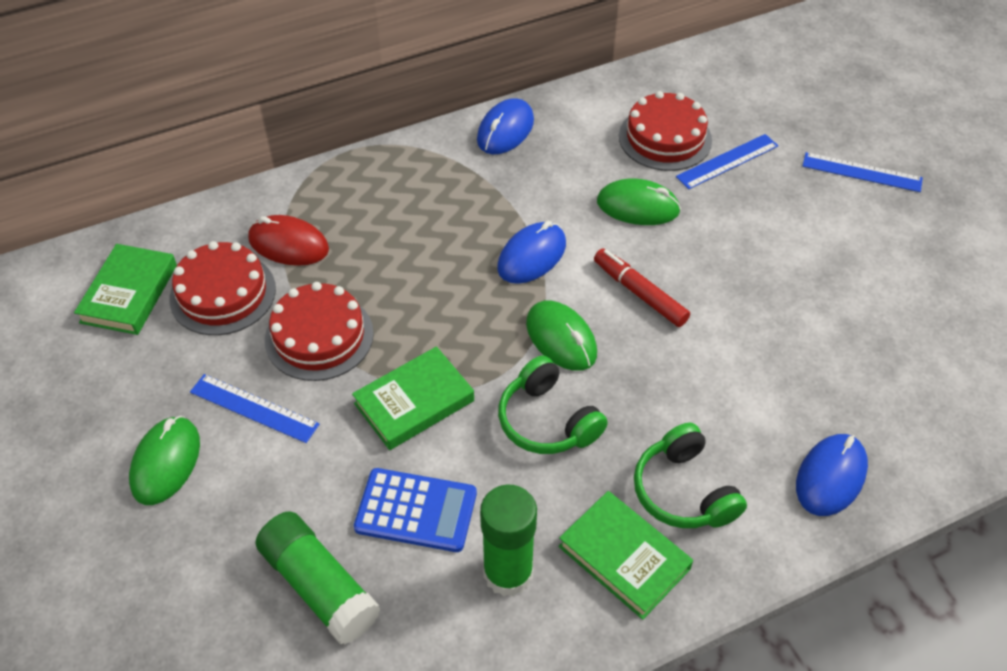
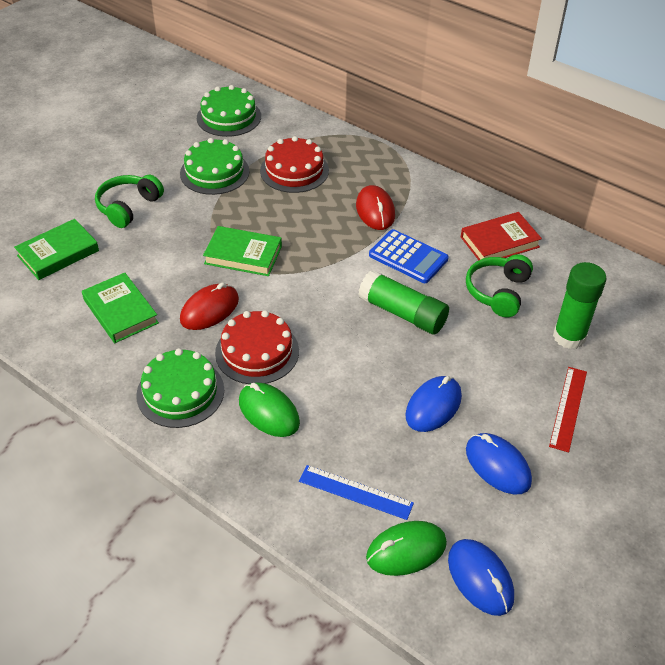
blue ruler: [190,374,320,443] [676,134,778,189] [802,152,923,192] = 3 -> [299,465,414,520] = 1
green cake: none = 0 -> [136,348,224,428] [180,138,249,195] [197,85,261,137] = 3
green mouse: [129,416,200,505] [526,301,597,371] [597,178,681,225] = 3 -> [239,382,300,437] [366,521,447,576] = 2
red book: none = 0 -> [461,212,542,260] = 1
red cake: [170,241,276,335] [265,282,374,381] [619,91,712,171] = 3 -> [215,310,299,384] [260,136,329,193] = 2
red marker: [594,249,690,327] = 1 -> none = 0
red mouse: [248,215,329,266] = 1 -> [180,282,239,330] [356,185,395,230] = 2
red ruler: none = 0 -> [549,367,587,452] = 1

